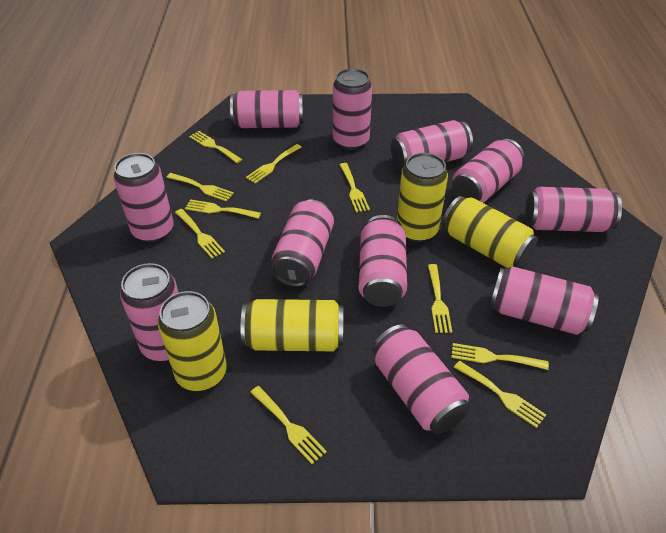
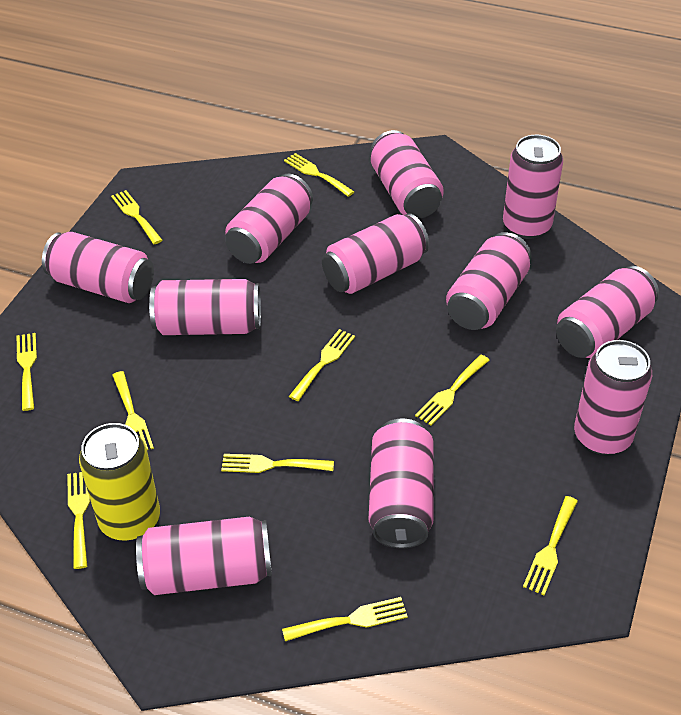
yellow can: [158,291,227,391] [240,299,343,351] [397,153,448,242] [442,196,537,268] = 4 -> [79,423,160,541] = 1

